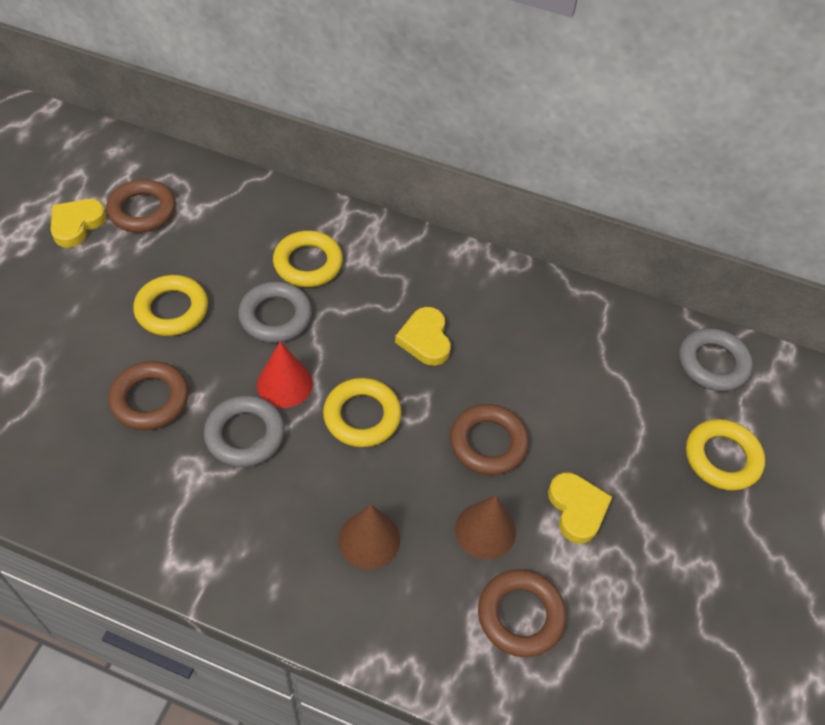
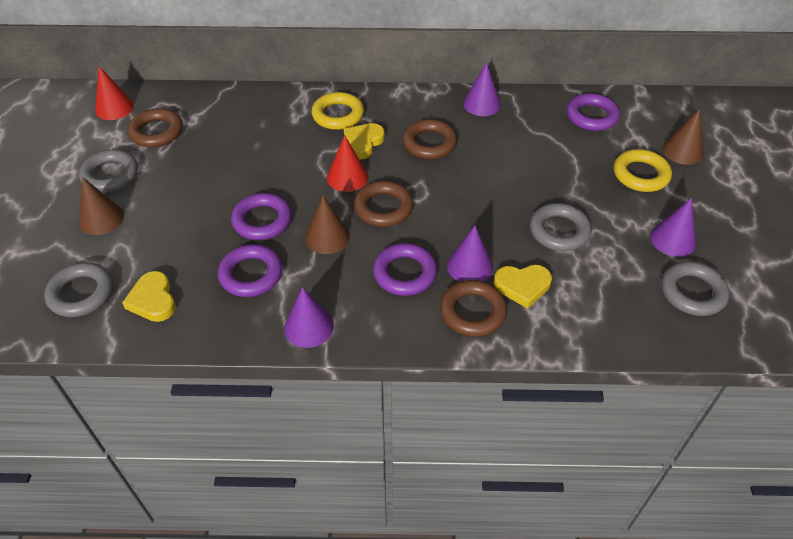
brown cone: [339,505,400,569] [455,495,516,560] = 2 -> [79,177,124,235] [305,196,350,254] [662,109,704,165] = 3
grey ring: [204,395,285,467] [238,282,312,343] [679,328,753,391] = 3 -> [44,263,113,317] [79,150,138,192] [530,203,592,251] [661,261,730,316] = 4
purple cone: none = 0 -> [284,287,334,348] [447,226,493,282] [463,62,501,116] [650,198,696,257] = 4
purple ring: none = 0 -> [217,244,282,297] [231,193,292,240] [373,243,437,296] [567,93,620,131] = 4
red cone: [257,342,313,408] = 1 -> [95,66,134,120] [327,135,368,192] = 2
yellow ring: [133,275,208,336] [273,231,343,287] [323,378,402,447] [686,419,765,491] = 4 -> [311,92,364,130] [614,149,672,192] = 2

